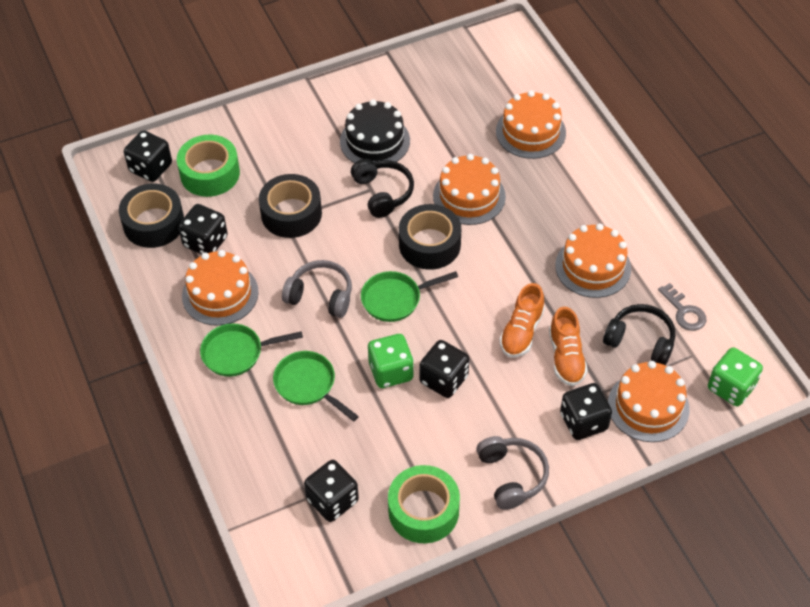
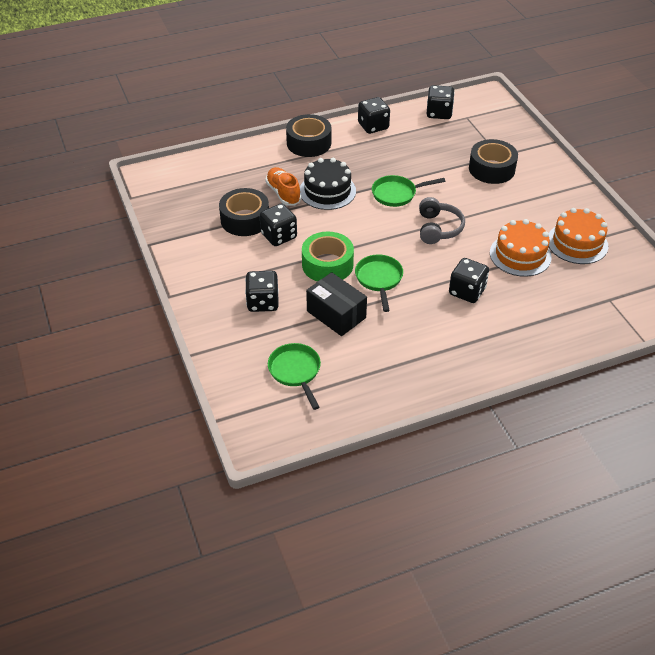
black box: none = 0 -> [306,272,367,336] = 1
black headphones: [351,159,414,218] [603,304,675,365] = 2 -> none = 0
green dice: [368,334,414,388] [708,347,763,406] = 2 -> none = 0
green tape: [177,135,240,197] [388,465,460,543] = 2 -> [302,232,354,282] = 1
grey headphones: [282,260,352,318] [476,436,549,510] = 2 -> [419,197,465,244] = 1
grey key: [658,283,706,331] = 1 -> none = 0
orange cake: [182,250,259,326] [433,154,506,225] [496,91,566,159] [555,223,631,298] [608,361,689,442] = 5 -> [490,219,552,277] [549,208,608,264] = 2
orange shoe: [499,283,545,358] [549,307,588,386] = 2 -> [265,167,301,205] = 1

